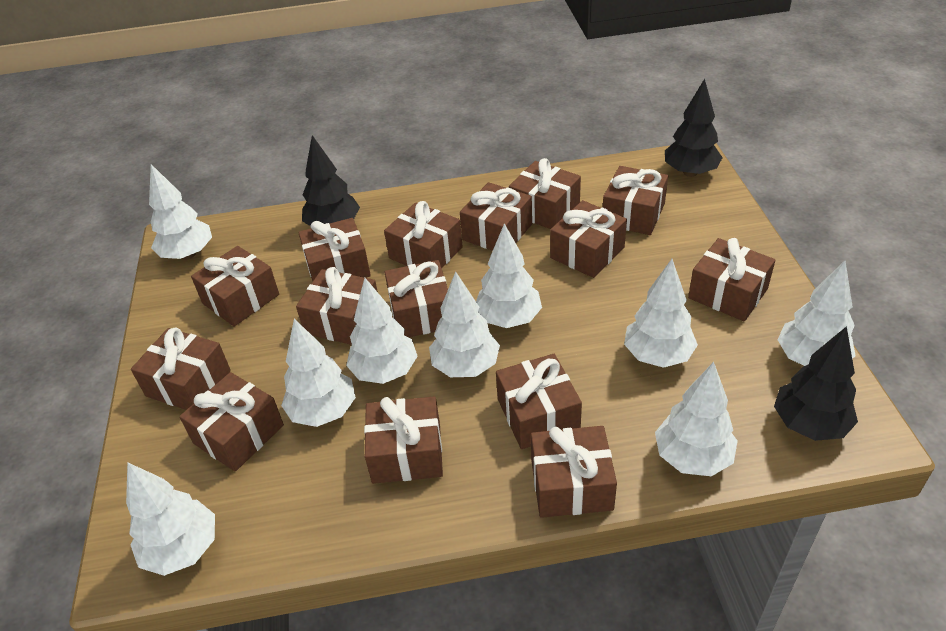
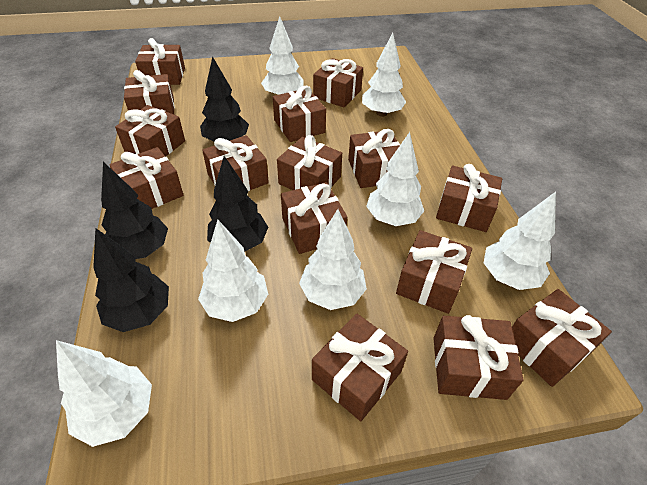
black tree: [302,135,360,226] [665,79,723,177] [774,326,858,441] = 3 -> [93,228,169,332] [101,162,168,259] [200,56,249,142] [207,156,268,252] = 4
white tree: [126,462,215,576] [149,164,212,259] [281,319,356,427] [346,278,418,384] [429,271,500,377] [476,223,542,328] [624,259,698,368] [655,362,738,476] [778,261,855,366] = 9 -> [56,340,152,447] [198,219,268,322] [261,16,304,95] [299,209,367,310] [362,33,406,117] [366,132,424,226] [484,192,556,290] = 7

